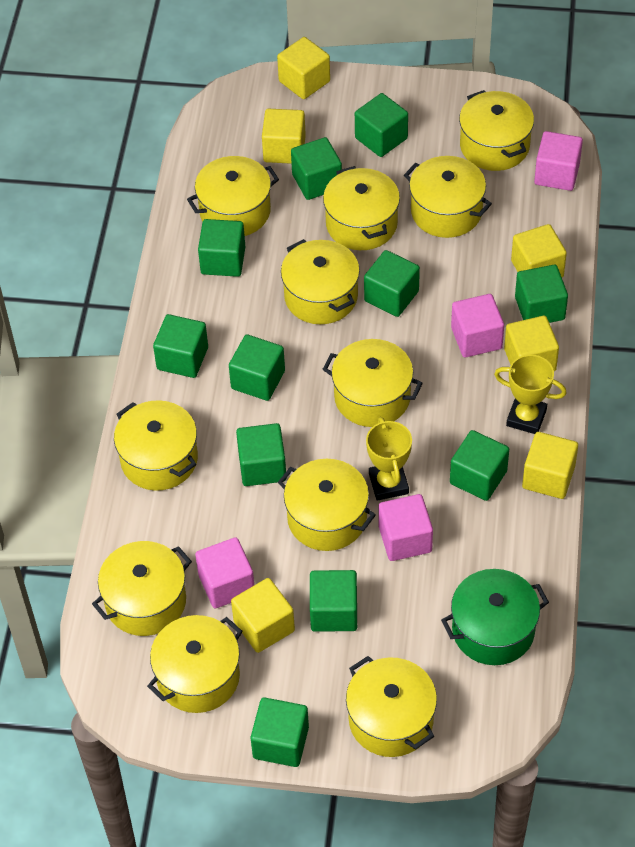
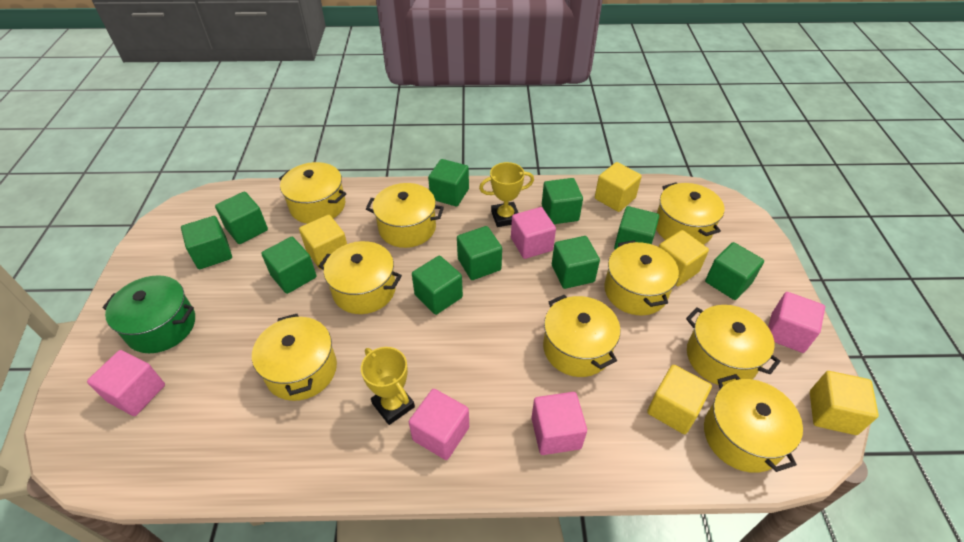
green cube: [153,314,208,378] [198,219,245,277] [229,335,285,401] [236,423,286,486] [251,697,309,767] [291,137,342,200] [310,570,357,632] [355,93,408,157] [364,250,420,317] [450,430,509,501] [515,265,568,323] = 11 -> [181,216,232,269] [215,192,268,244] [261,237,317,294] [412,256,463,315] [428,159,469,206] [457,226,502,280] [542,178,583,224] [552,236,600,289] [614,206,659,249] [705,242,764,300] = 10
pink cube: [195,537,254,608] [379,494,433,561] [451,294,504,357] [534,131,583,191] = 4 -> [87,350,165,416] [409,389,469,460] [511,207,556,259] [532,392,587,455] [768,292,825,353] = 5
yellow cube: [231,578,295,653] [262,109,306,164] [277,37,330,99] [504,316,559,371] [511,224,567,277] [522,432,578,499] = 6 -> [299,215,347,269] [595,162,642,212] [647,365,712,434] [659,230,709,286] [810,371,879,435] = 5
yellow pot: [92,541,192,636] [114,400,198,491] [147,615,243,713] [187,156,279,236] [278,459,376,551] [281,239,360,324] [322,339,423,427] [323,166,400,250] [346,656,437,757] [404,156,492,238] [459,90,534,171] = 11 -> [252,314,337,401] [279,162,346,224] [319,241,402,314] [366,183,444,248] [543,295,620,377] [604,241,679,315] [656,183,725,245] [686,305,781,386] [704,374,803,473] = 9

